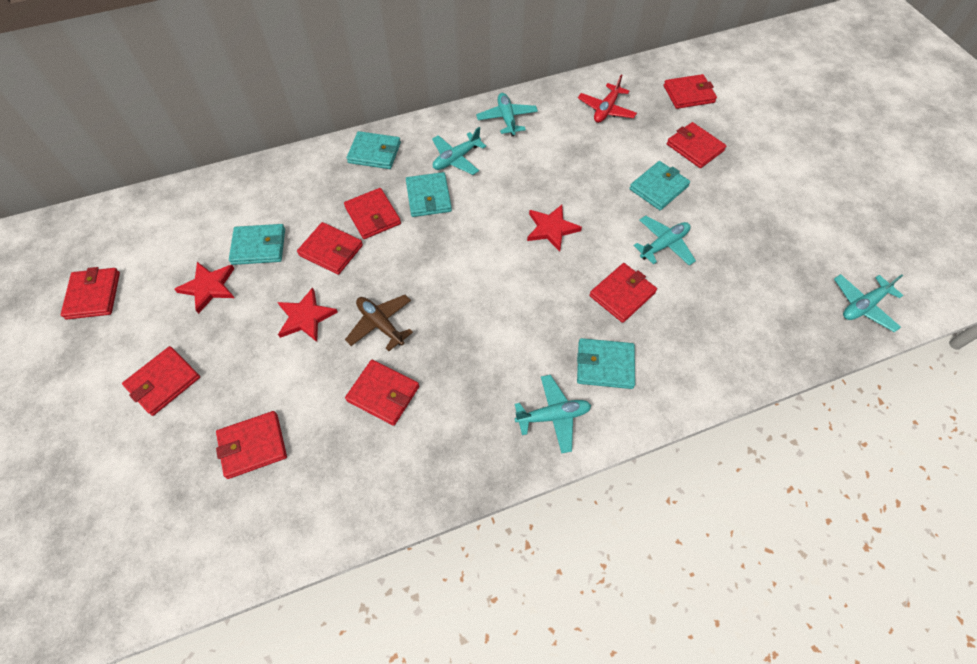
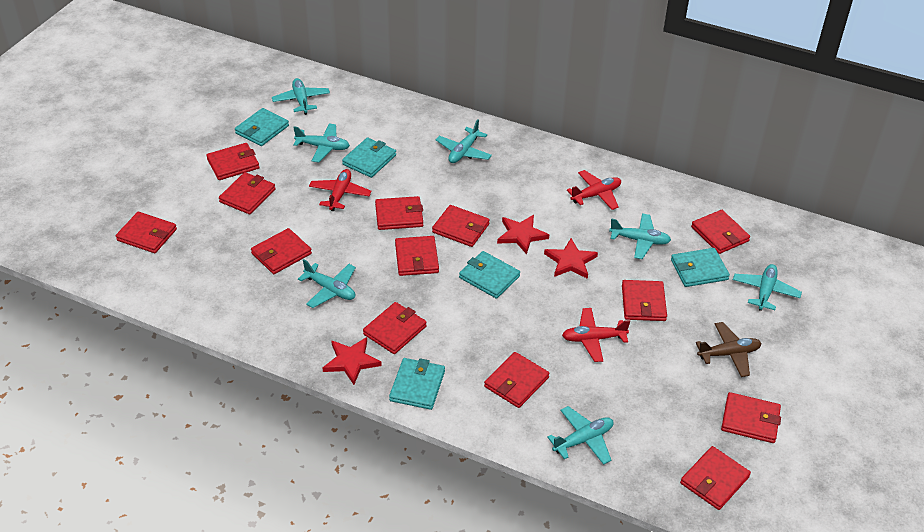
red plane: [578,75,637,123] = 1 -> [309,169,372,211] [562,308,630,362] [567,170,621,210] = 3
red wallet: [61,267,120,320] [122,346,200,416] [216,411,287,479] [297,222,363,275] [344,188,401,239] [345,360,419,426] [590,263,657,323] [664,74,717,109] [667,122,727,168] = 9 -> [116,212,177,253] [206,143,260,180] [219,172,276,214] [251,228,312,274] [363,302,427,354] [375,196,423,230] [395,236,439,276] [432,205,490,247] [484,352,549,408] [622,280,667,321] [680,446,751,510] [691,210,750,254] [721,392,781,443] = 13
turquoise plane: [432,127,486,175] [476,93,538,136] [515,375,591,454] [634,216,696,266] [834,274,903,332] = 5 -> [272,78,330,115] [293,123,350,163] [298,259,356,308] [436,120,492,163] [547,406,613,465] [609,214,671,259] [733,264,802,311] = 7

